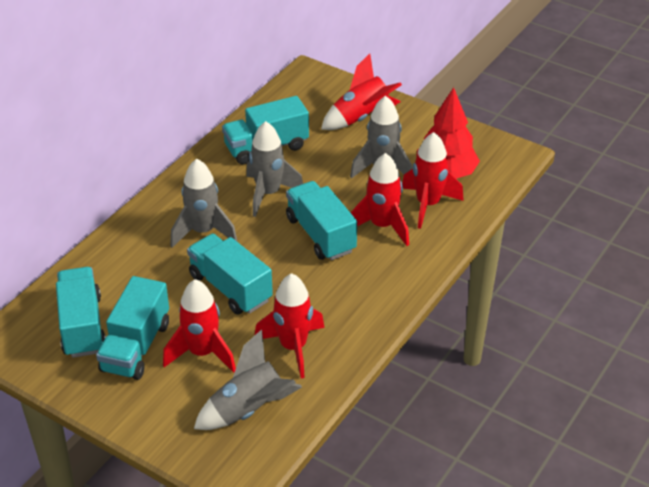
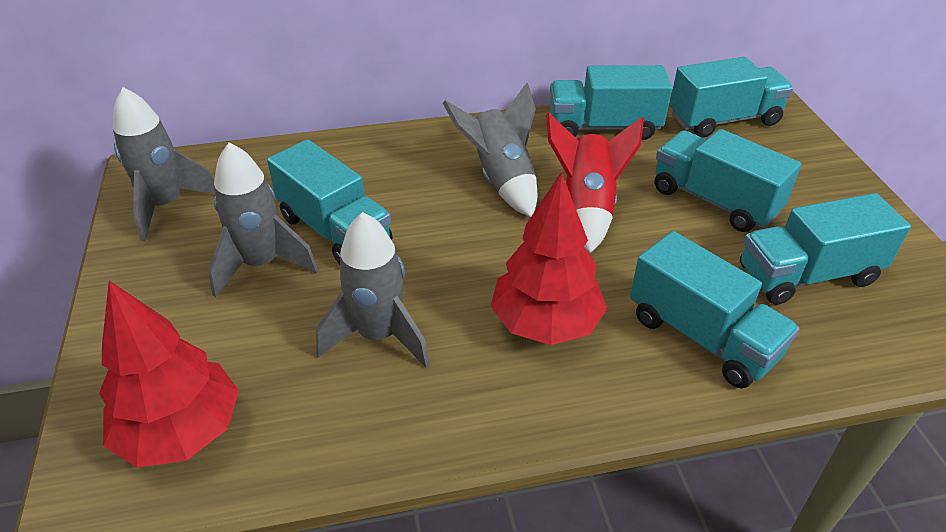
red rocket: [163,279,236,373] [255,273,324,379] [321,54,402,130] [350,153,409,246] [402,132,464,229] = 5 -> [546,113,644,253] = 1
red tree: [417,87,480,179] = 1 -> [99,281,239,467] [491,172,607,345] = 2
turquoise truck: [56,267,106,358] [96,276,169,380] [187,234,273,315] [222,96,309,165] [286,181,357,260] = 5 -> [267,139,393,264] [550,65,672,140] [630,231,800,388] [655,129,801,232] [670,57,793,138] [740,193,911,305] = 6

